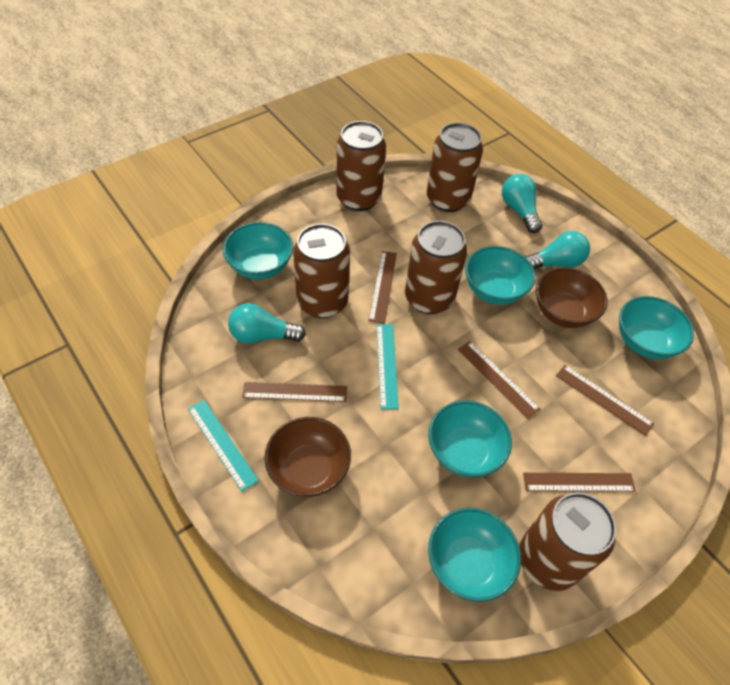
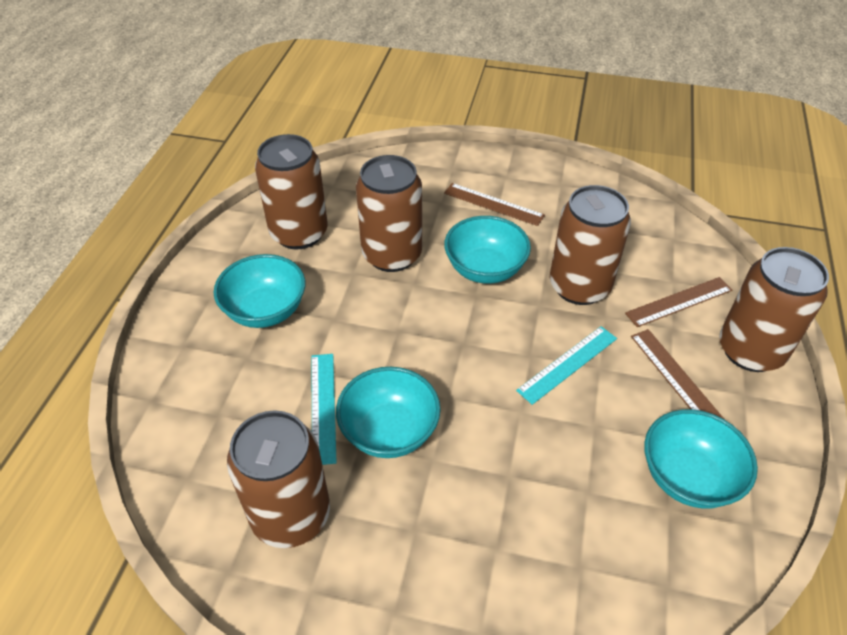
brown bowl: [265,417,351,497] [536,267,608,328] = 2 -> none = 0
brown ruler: [242,382,347,402] [369,251,397,324] [458,341,540,419] [523,473,636,492] [556,365,654,436] = 5 -> [444,183,545,226] [625,277,732,327] [631,329,725,420] = 3
turquoise bowl: [223,222,293,280] [428,400,512,478] [428,508,521,602] [465,246,535,305] [619,296,694,359] = 5 -> [214,254,306,328] [336,367,441,458] [444,216,531,284] [644,409,758,509] = 4
turquoise light bulb: [228,303,306,344] [502,174,542,233] [525,231,590,269] = 3 -> none = 0

